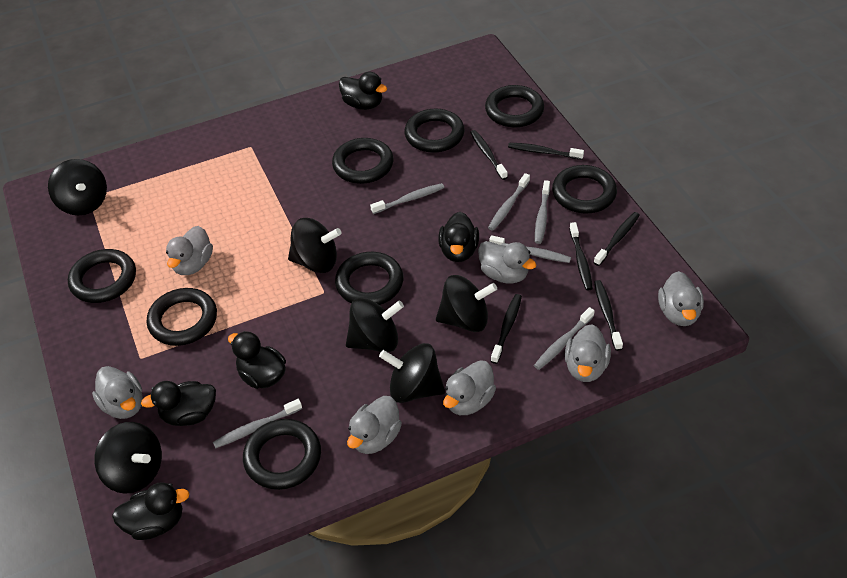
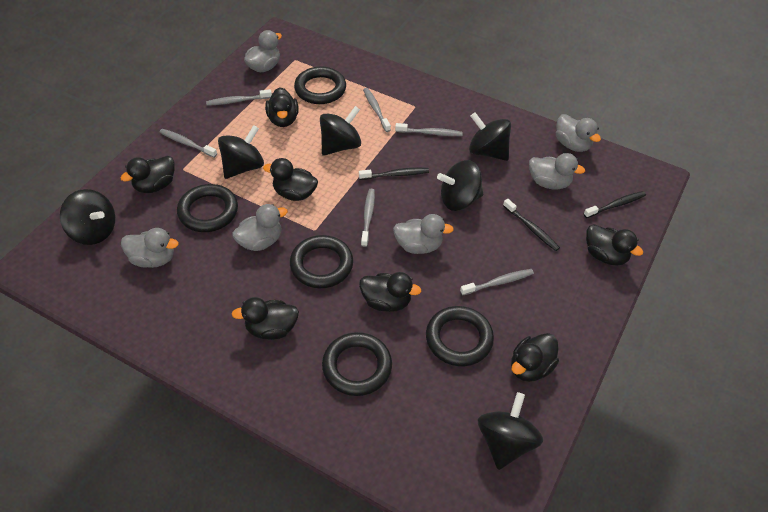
black duck: [112,482,190,540] [141,381,216,426] [228,331,286,389] [339,72,387,110] [438,212,479,262] = 5 -> [121,156,175,193] [232,297,299,340] [263,158,318,201] [265,88,299,127] [359,272,421,312] [511,333,559,382] [586,224,643,266] = 7
black ring: [68,249,136,303] [147,288,217,346] [243,419,321,490] [332,138,394,184] [335,252,403,305] [404,109,465,153] [485,85,544,127] [552,165,617,214] = 8 -> [177,184,238,232] [290,235,353,288] [294,66,346,104] [322,332,392,396] [426,306,494,366] = 5
black toothbrush: [470,130,508,180] [491,294,522,364] [508,143,584,160] [569,222,593,290] [594,212,640,266] [594,280,623,351] = 6 -> [359,168,429,180] [503,199,560,251] [584,191,646,218] = 3
grey duck: [92,366,143,419] [166,226,213,275] [347,396,402,454] [443,360,496,415] [478,241,536,284] [565,324,611,382] [658,271,704,326] = 7 -> [121,228,179,268] [232,204,288,251] [244,30,282,72] [393,214,454,254] [529,153,585,190] [556,114,601,152] = 6

